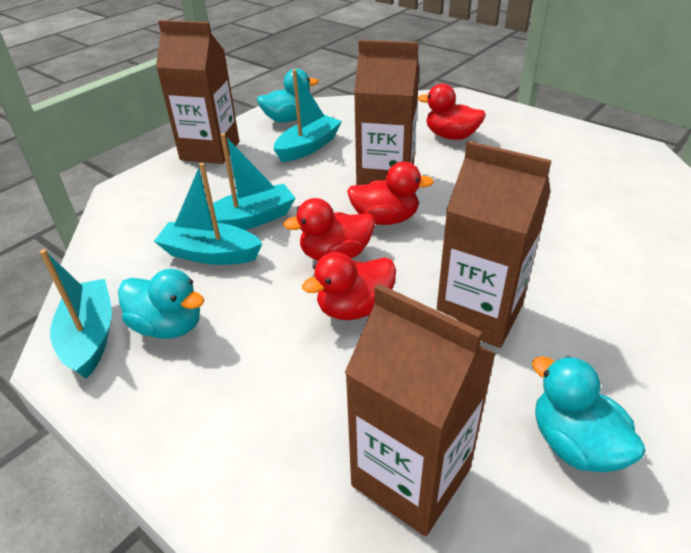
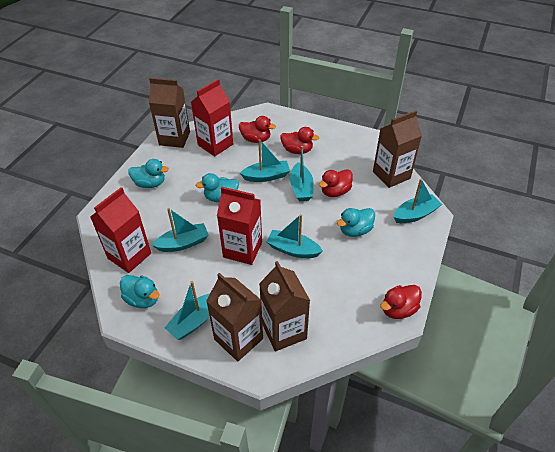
red carton: none = 0 -> [90,187,151,273] [191,79,233,156] [217,187,262,265] = 3
turquoise boat: [40,249,112,379] [154,163,263,265] [208,133,295,230] [274,69,342,162] = 4 -> [152,208,209,252] [165,281,210,340] [240,139,290,182] [267,214,323,258] [290,146,314,201] [394,179,442,223] = 6
turquoise duck: [118,269,204,339] [257,69,319,123] [532,356,646,472] = 3 -> [120,275,160,308] [128,159,169,188] [195,173,239,202] [337,208,375,237] = 4

